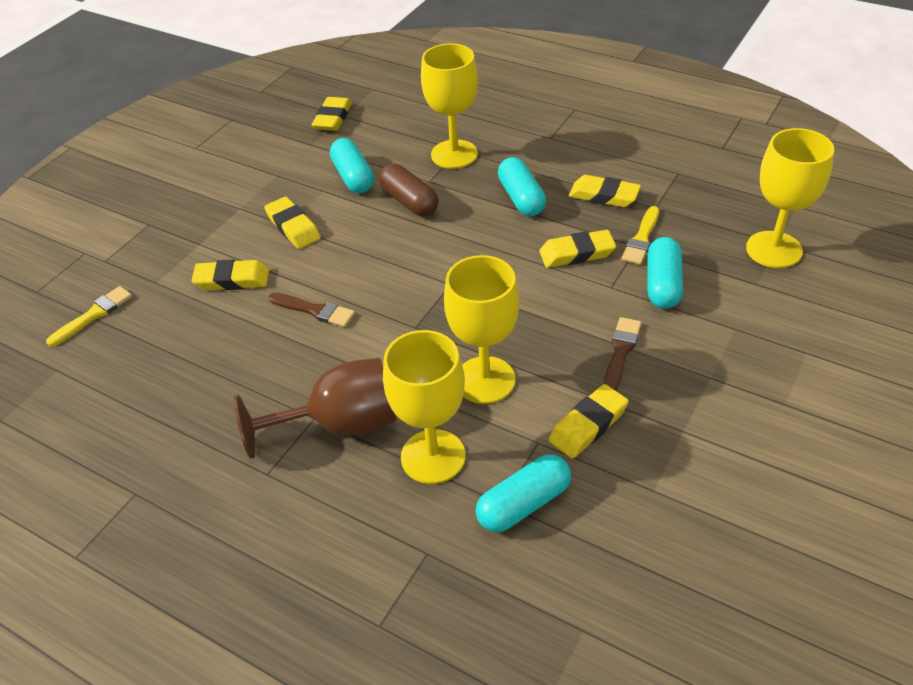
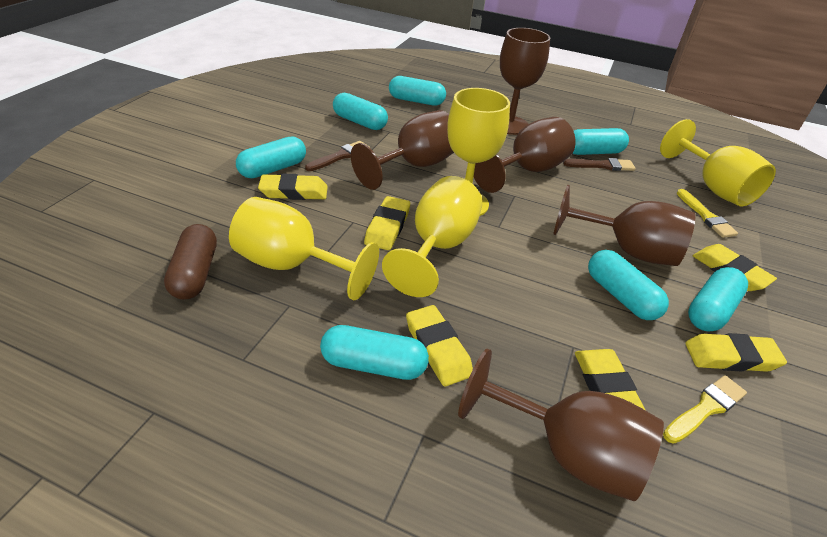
brown goblet: [234,358,396,459] = 1 -> [351,110,454,190] [458,348,664,501] [474,117,576,193] [500,28,550,135] [553,185,695,266] = 5
turquoise capsule: [330,138,374,193] [476,454,571,532] [498,157,546,216] [648,237,683,309] = 4 -> [236,136,306,178] [320,325,429,380] [333,93,388,130] [389,76,446,106] [572,128,629,155] [588,250,669,320] [688,267,748,332] = 7

